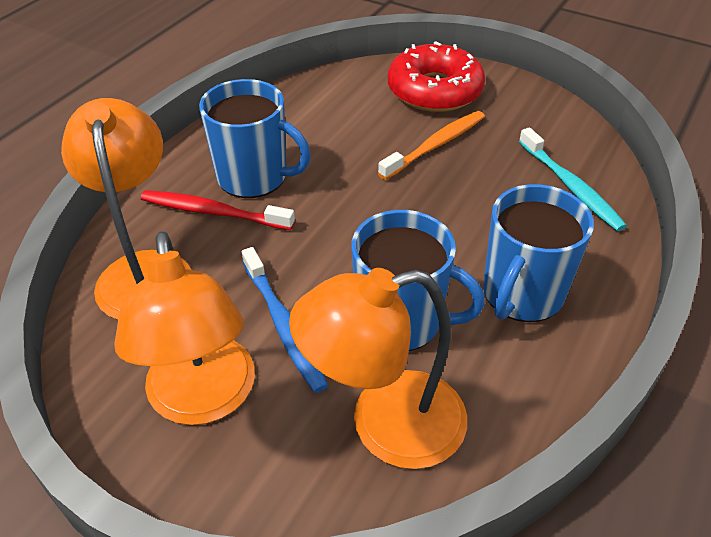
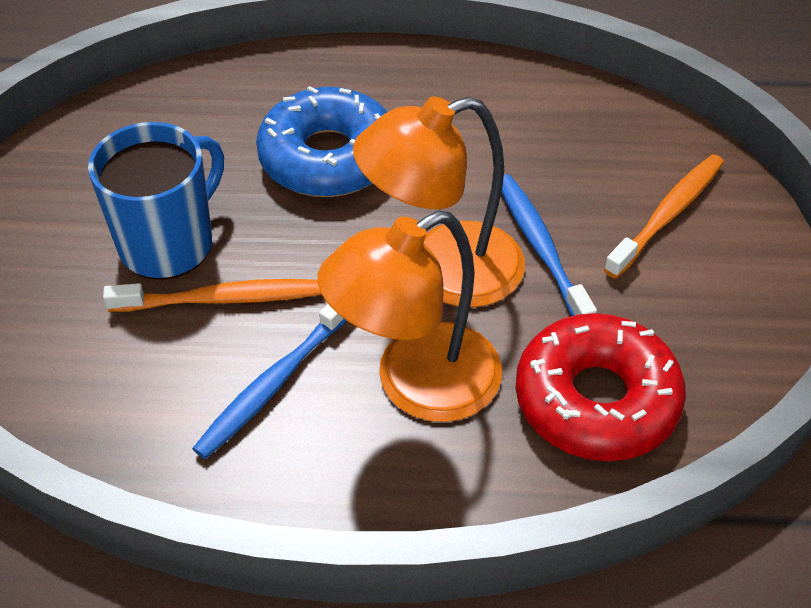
blue donut: none = 0 -> [256,86,387,197] = 1
blue mug: [199,79,311,198] [351,210,485,351] [483,184,594,322] = 3 -> [88,122,224,280] = 1
blue toothbrush: [242,247,328,393] = 1 -> [192,304,347,459] [502,174,597,316] = 2
orange lamp: [61,98,191,320] [114,231,255,425] [289,268,467,469] = 3 -> [318,211,502,422] [353,96,525,307] = 2
orange toothbrush: [378,111,485,180] = 1 -> [103,279,322,312] [604,154,724,278] = 2
red toothbrush: [141,190,295,230] = 1 -> none = 0
turquoise toothbrush: [519,127,627,231] = 1 -> none = 0

